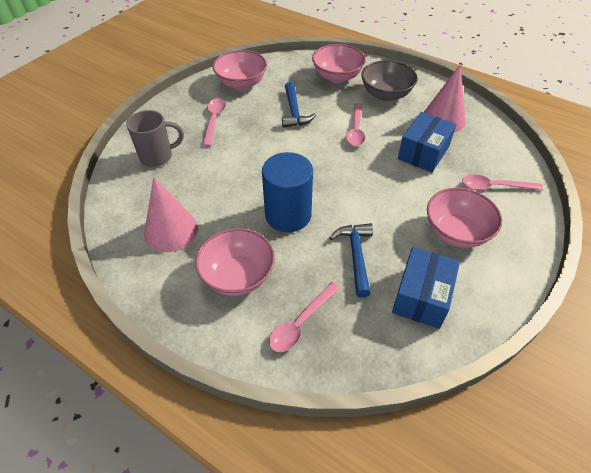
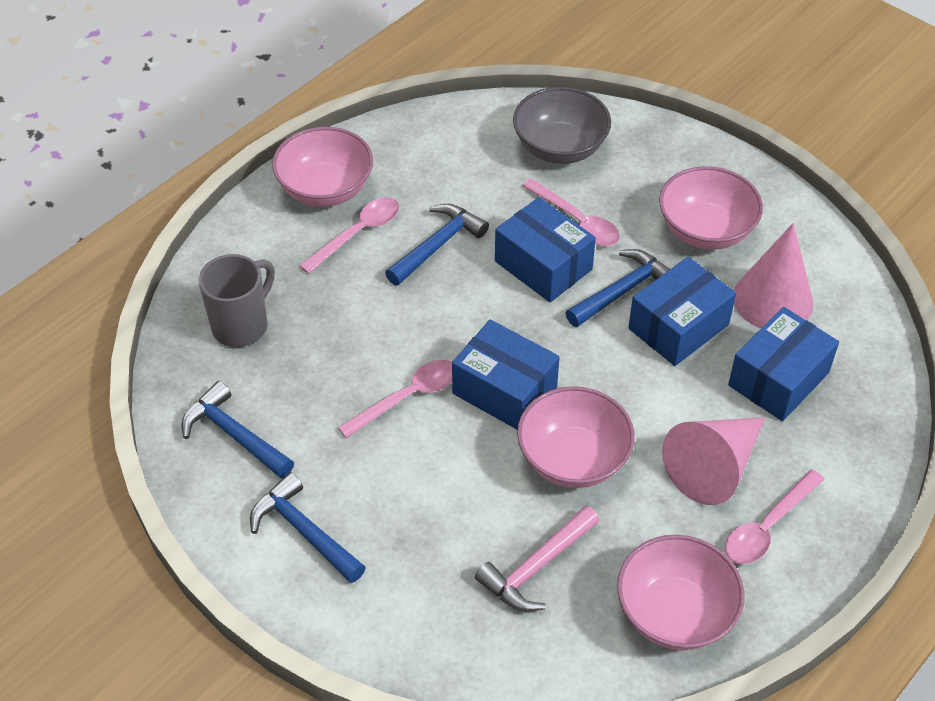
blue box: [392,247,460,329] [398,112,456,172] = 2 -> [452,319,560,430] [495,197,596,302] [628,257,736,366] [728,307,839,421] = 4
blue cylinder: [262,152,313,232] = 1 -> none = 0
blue hammer: [282,82,316,128] [330,223,373,298] = 2 -> [181,381,294,478] [250,472,366,583] [385,204,489,286] [566,249,670,327] = 4
pink hammer: none = 0 -> [475,505,600,612] = 1

